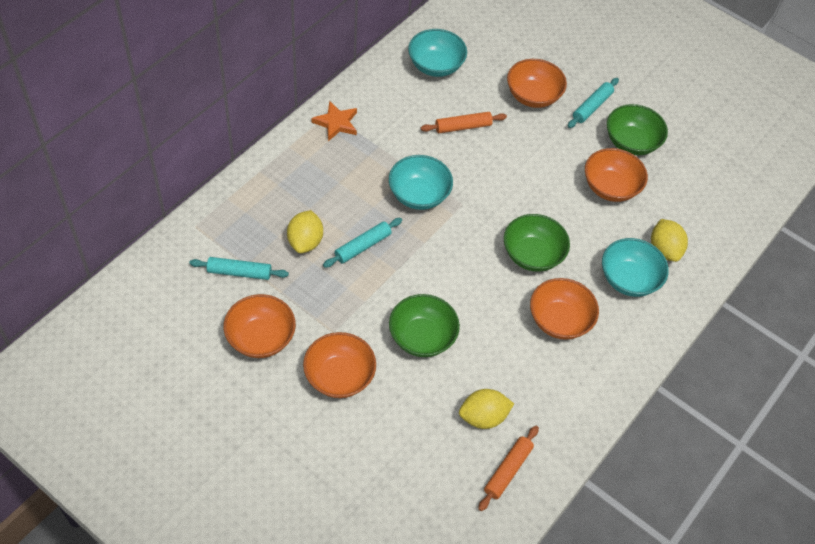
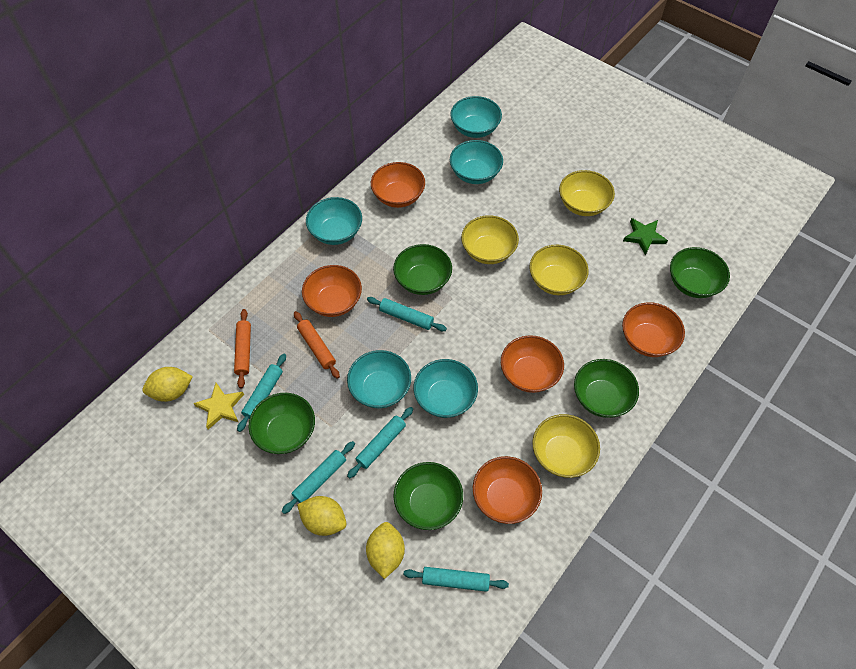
green bowl: [389,294,460,357] [504,214,570,272] [607,104,668,156] = 3 -> [248,393,315,454] [393,244,452,295] [393,462,463,530] [574,359,639,418] [670,247,730,298] = 5
green star: none = 0 -> [623,218,668,255] = 1
orange star: [312,101,357,141] = 1 -> none = 0
turquoise bowl: [389,155,453,210] [408,29,467,77] [602,238,669,297] = 3 -> [306,197,362,245] [347,350,411,408] [414,359,478,418] [450,96,502,138] [450,140,503,184] = 5
turquoise rolling pin: [189,257,289,280] [323,218,402,268] [568,78,619,128] = 3 -> [237,354,286,432] [282,441,355,514] [347,407,413,478] [367,297,447,331] [403,567,509,592] = 5
yellow bowl: none = 0 -> [461,215,519,264] [529,245,589,295] [532,414,600,478] [559,170,615,216] = 4
yellow star: none = 0 -> [193,383,244,429] = 1

